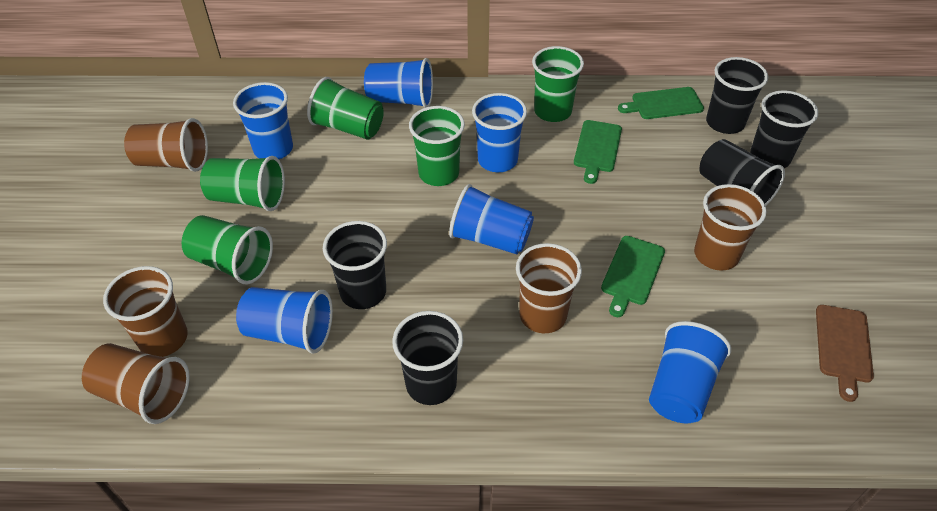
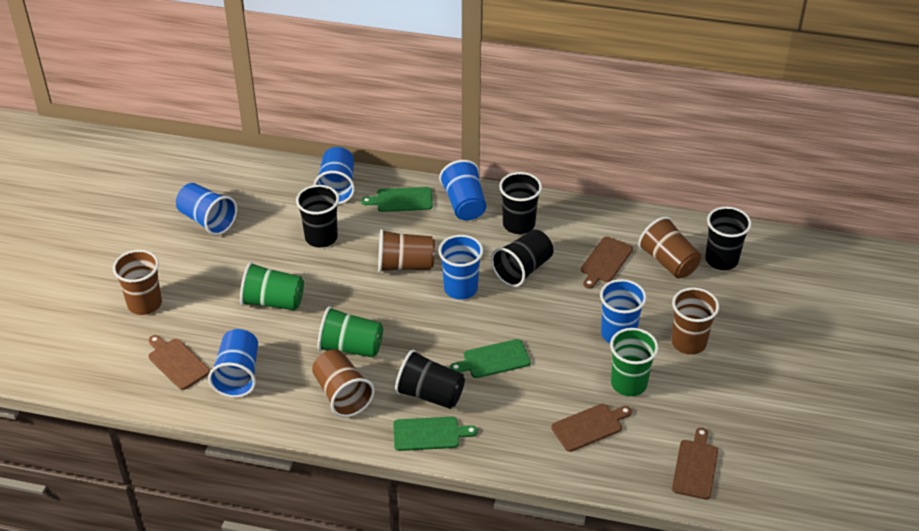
brown cutting board: [816,305,874,402] = 1 -> [149,335,210,390] [551,404,632,452] [581,236,633,289] [672,428,718,499] = 4
green cup: [182,215,273,284] [200,156,285,211] [307,77,384,140] [409,106,465,186] [532,46,584,122] = 5 -> [240,262,304,311] [318,306,383,358] [610,328,658,396] = 3

